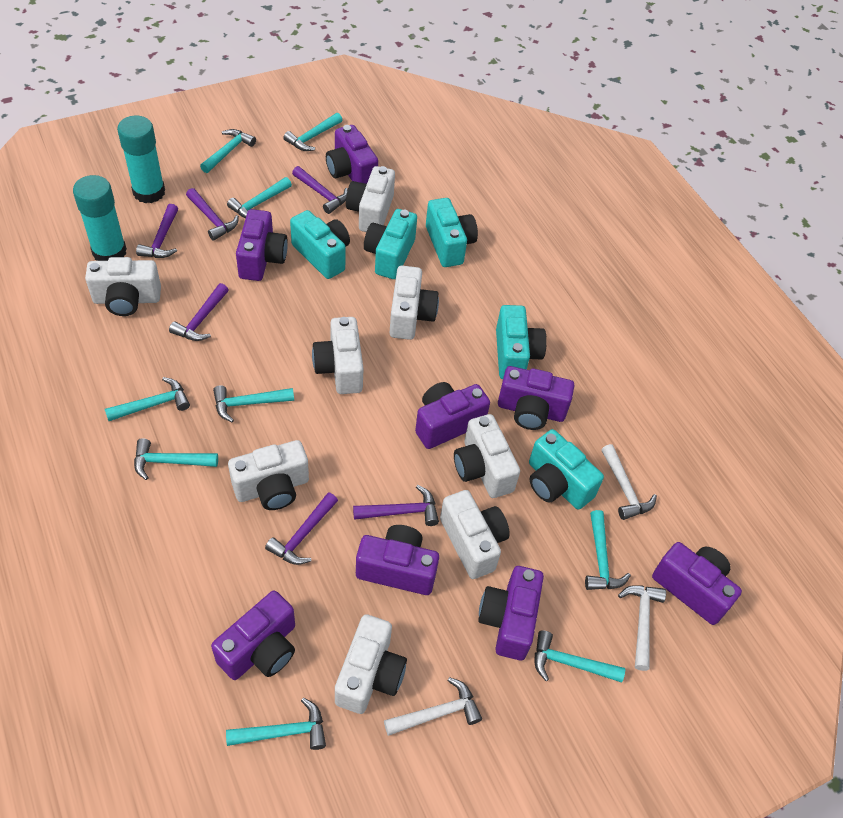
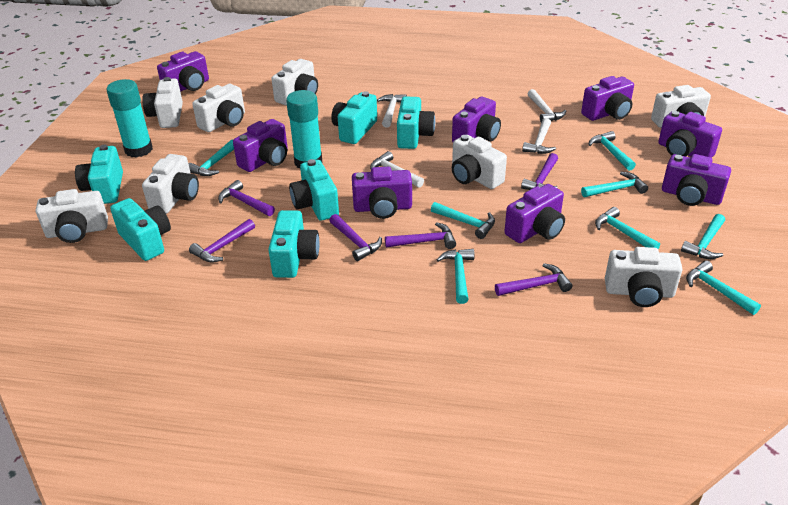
turquoise camera: [290,210,350,279] [364,209,417,279] [426,198,478,267] [496,305,547,379] [529,429,604,510] = 5 -> [75,145,123,204] [110,198,171,261] [268,210,320,278] [289,159,339,221] [331,91,377,144] [397,96,435,149] = 6
turquoise hammer: [105,377,190,421] [134,438,218,480] [200,129,256,173] [213,385,294,422] [226,698,326,750] [227,177,292,218] [283,113,342,151] [535,630,625,682] [585,510,631,590] = 9 -> [188,140,234,176] [431,202,495,239] [436,249,475,304] [581,172,648,197] [588,131,636,171] [595,207,660,249] [681,214,725,259] [686,261,761,315] = 8
white hammer: [384,677,482,736] [601,444,657,520] [618,585,666,671] = 3 -> [370,151,424,188] [377,94,407,128] [522,118,556,154] [527,89,566,122] = 4

